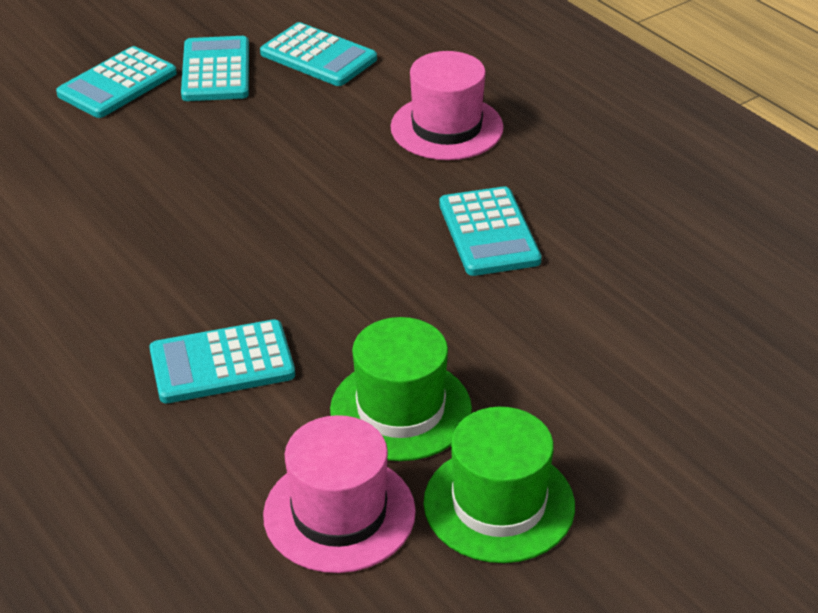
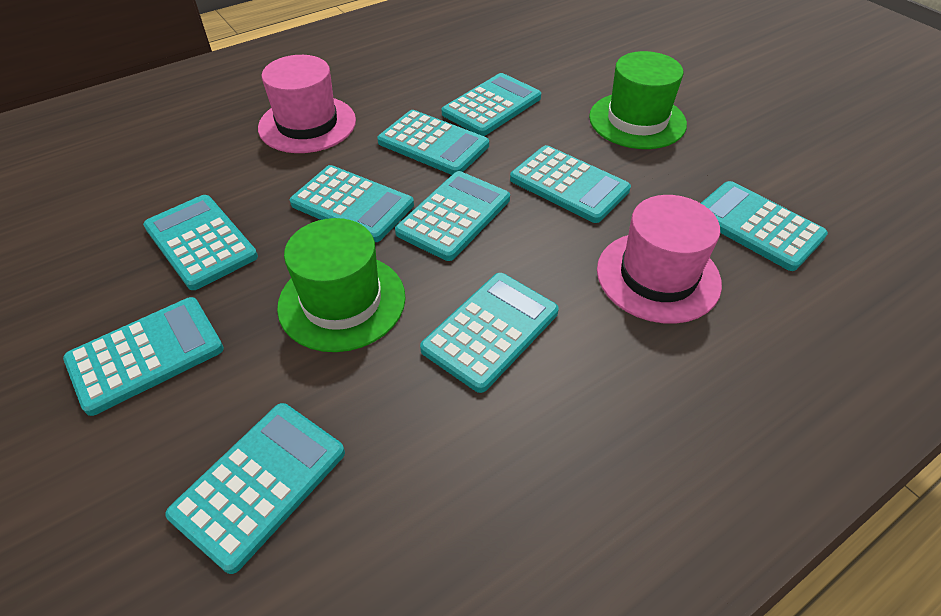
turquoise calculator: [56,46,177,118] [149,319,295,403] [181,36,249,101] [260,22,377,86] [440,186,542,276] = 5 -> [63,297,224,416] [143,195,258,290] [165,403,345,574] [290,165,414,242] [377,110,489,175] [395,171,510,261] [420,273,559,393] [442,73,541,136] [510,145,631,223] [701,181,828,271] = 10

